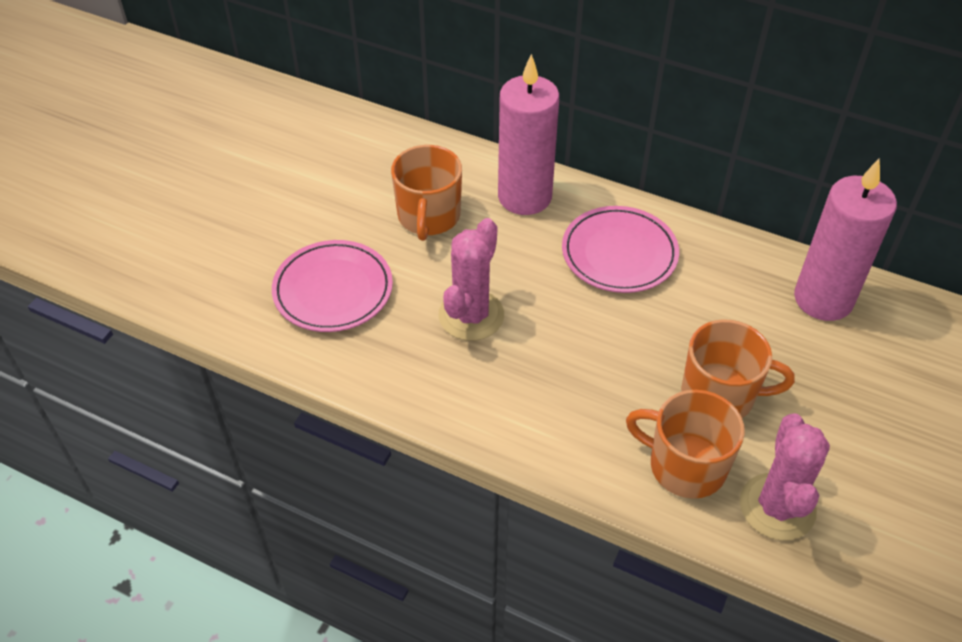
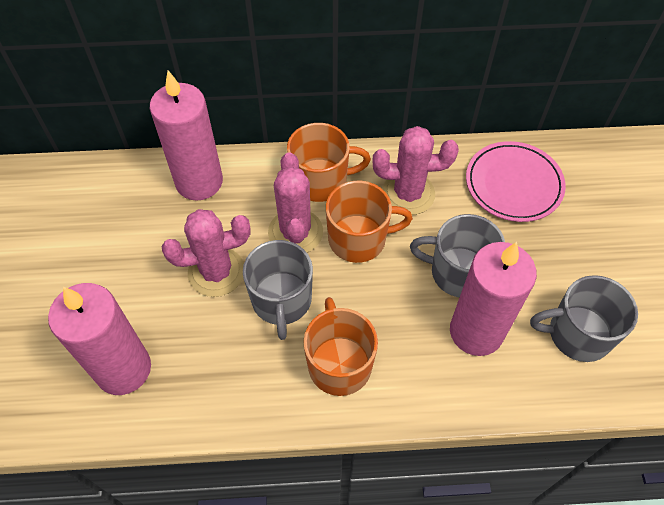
grey mug: none = 0 -> [243,240,313,340] [410,214,505,297] [530,275,638,362] = 3
pink cactus: [438,218,504,341] [740,414,830,540] = 2 -> [162,209,251,297] [268,152,323,253] [373,126,459,215] = 3
pink candle: [498,54,559,215] [794,159,897,321] = 2 -> [48,283,151,395] [150,71,223,201] [450,242,537,356] = 3
pink plate: [272,240,393,332] [562,206,679,293] = 2 -> [466,141,566,222] = 1

